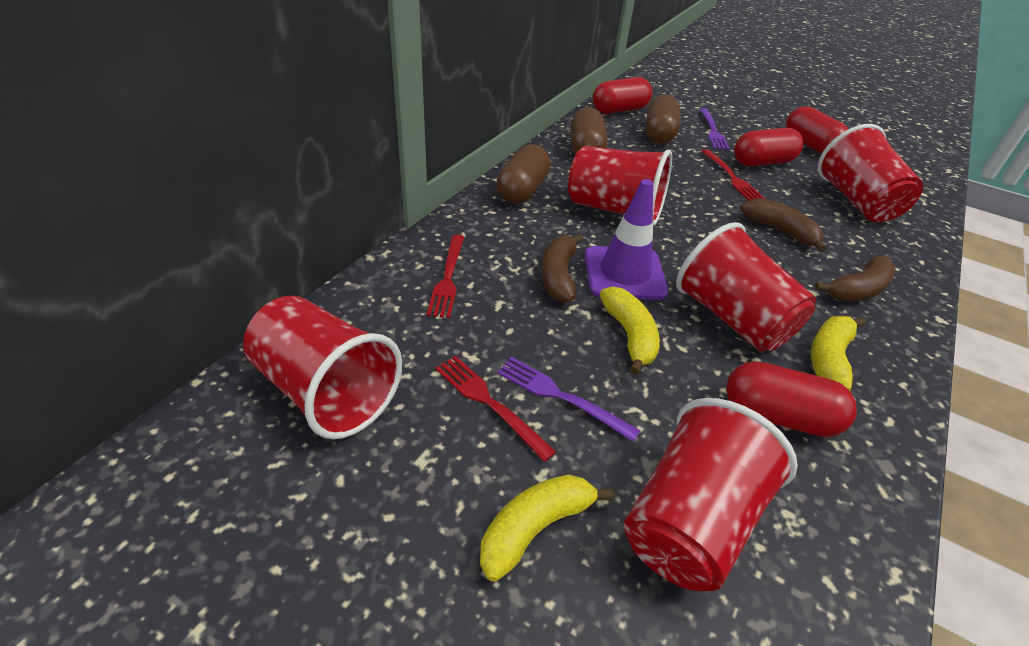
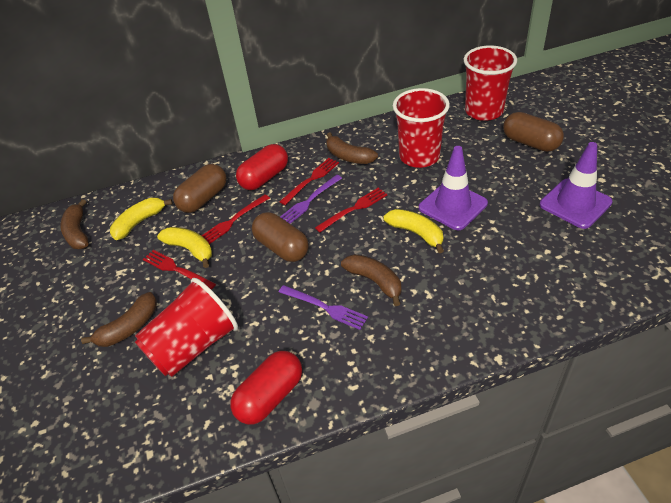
brown banana: [541,234,583,302] [740,198,826,252] [815,256,896,302] = 3 -> [60,199,88,249] [81,292,157,347] [326,132,378,164] [341,254,401,306] = 4
purple traffic cone: [584,179,669,300] = 1 -> [419,146,488,230] [540,142,613,229] = 2
red capsule: [593,77,653,114] [726,362,857,437] [734,128,803,167] [786,106,848,154] = 4 -> [230,351,302,424] [236,144,288,190] = 2
red cup: [243,296,402,439] [568,146,672,226] [624,398,798,591] [676,222,816,352] [818,124,923,222] = 5 -> [135,278,238,377] [393,88,450,168] [464,45,517,121] = 3
red fork: [427,235,464,318] [436,356,556,462] [701,149,765,201] = 3 -> [143,250,216,290] [202,194,270,244] [279,158,339,205] [315,188,387,232] = 4

